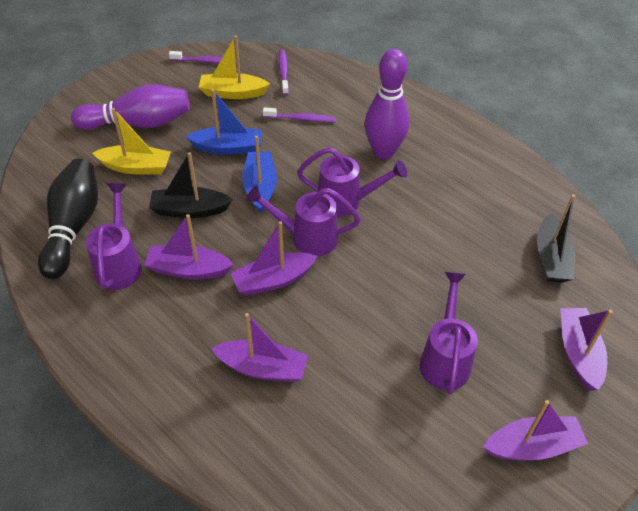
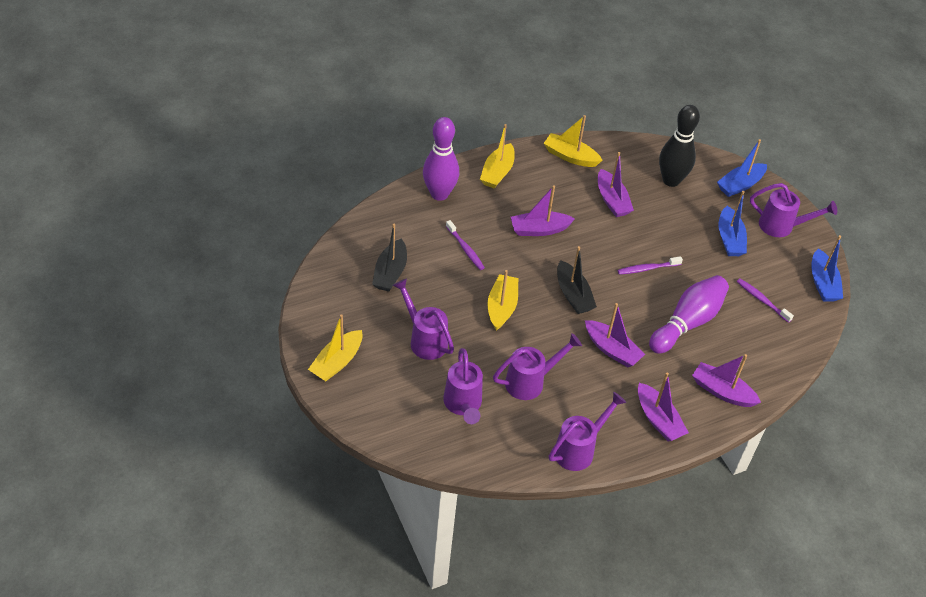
blue boat: [186,89,262,155] [242,136,277,213] = 2 -> [717,139,767,197] [718,191,747,256] [811,235,843,302] = 3
purple watering can: [86,183,142,290] [246,185,361,256] [297,147,407,217] [419,272,478,394] = 4 -> [393,278,454,360] [443,348,483,424] [493,333,582,400] [549,392,627,471] [750,183,837,237] = 5
yellow boat: [93,108,171,175] [199,35,270,99] = 2 -> [308,314,362,382] [480,124,515,189] [488,270,518,330] [544,115,603,167] = 4

